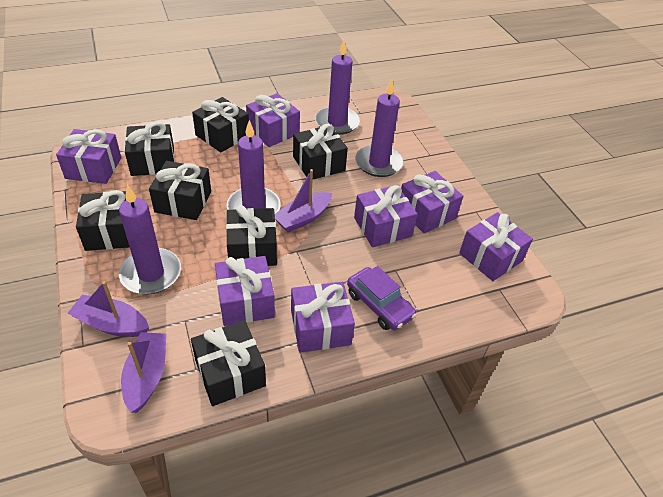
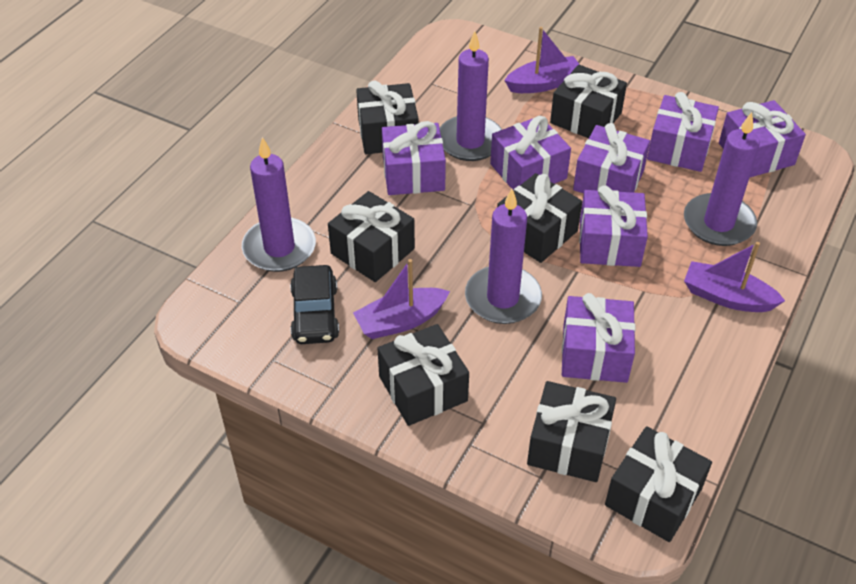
black car: none = 0 -> [290,265,339,344] = 1
purple car: [347,266,417,331] = 1 -> none = 0

